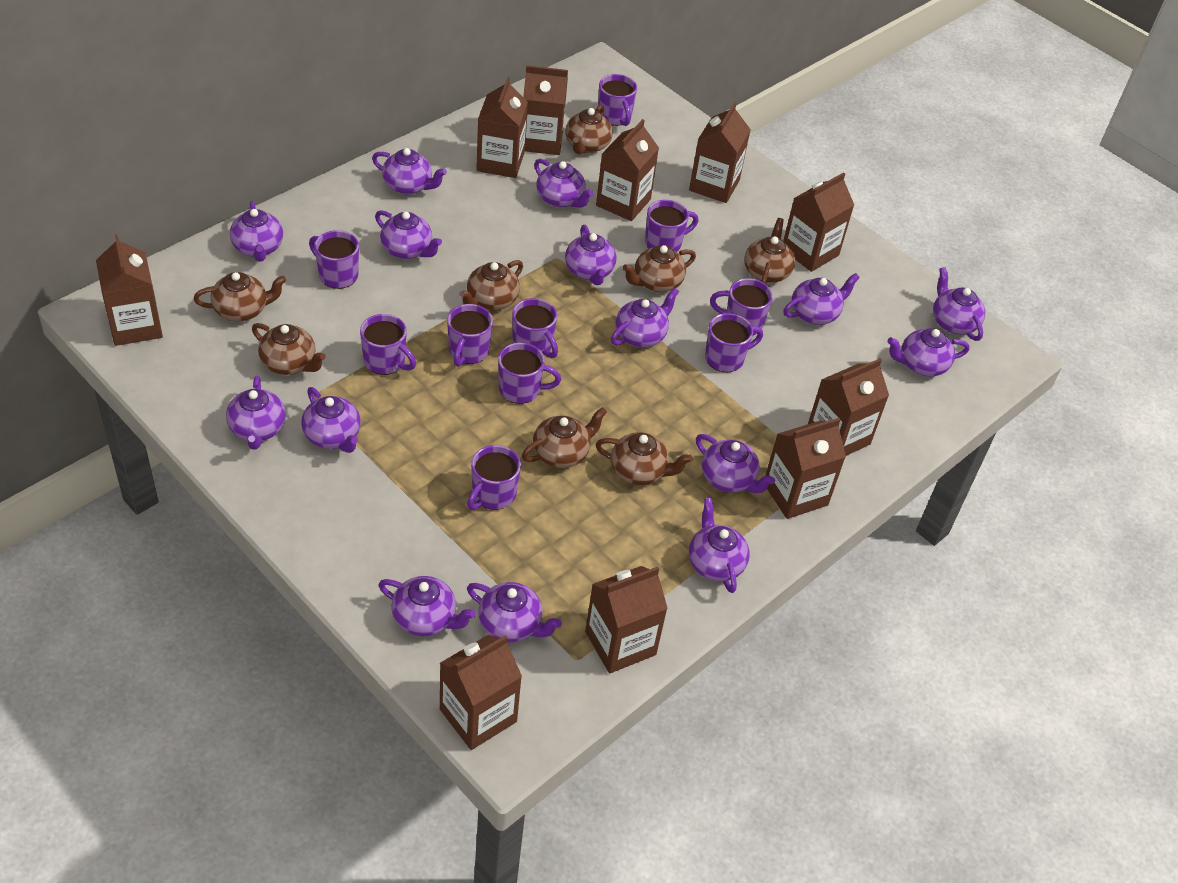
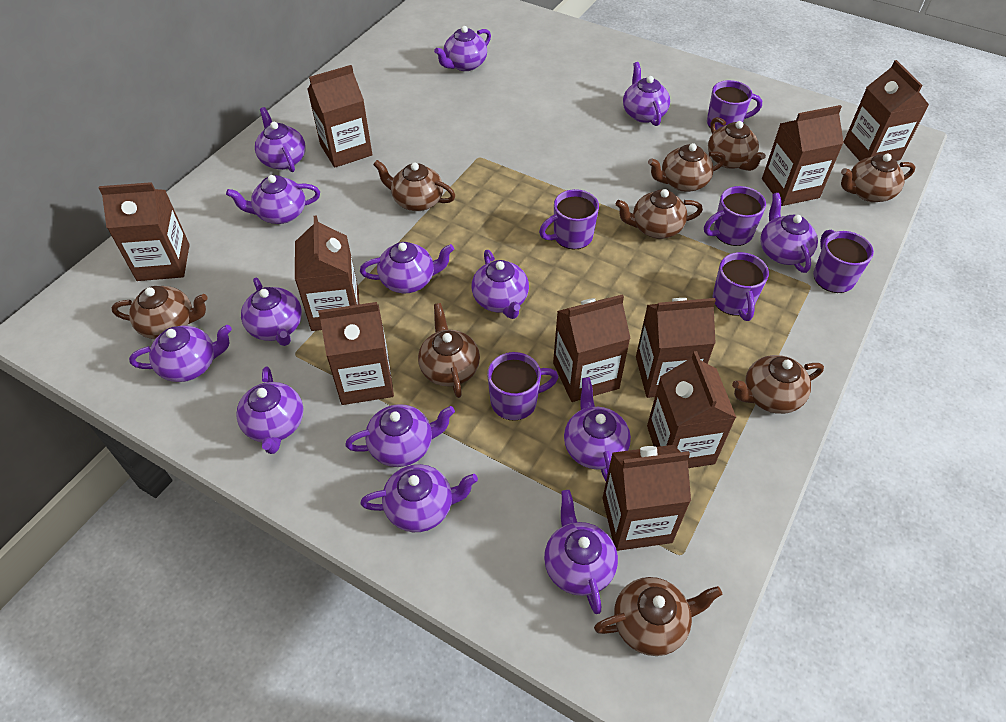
brown teapot: [194,272,286,322] [252,323,326,375] [459,260,523,310] [522,407,607,468] [565,105,613,154] [596,432,693,485] [622,245,696,292] [744,218,795,284] = 8 -> [111,286,208,339] [373,160,455,211] [418,303,480,398] [594,577,722,656] [616,189,703,239] [648,143,726,192] [708,117,766,171] [732,355,824,414] [841,154,915,202] = 9
purple mug: [309,230,359,289] [360,314,416,375] [447,304,493,367] [467,445,521,510] [498,343,561,404] [512,298,558,358] [598,74,637,126] [645,200,699,252] [705,313,763,372] [710,278,773,335] = 10 -> [487,352,558,421] [539,189,599,249] [704,186,766,246] [707,80,762,130] [713,252,769,321] [813,230,874,293] = 6
purple teapot: [226,376,286,450] [230,201,283,262] [301,387,361,453] [372,148,447,195] [375,210,442,259] [379,576,476,636] [467,582,562,642] [534,159,593,208] [565,225,617,285] [611,287,679,347] [689,498,750,593] [696,434,775,493] [783,273,860,325] [887,328,969,376] [933,267,985,341] = 15 -> [129,325,232,382] [226,175,320,224] [236,367,303,454] [241,278,302,346] [255,107,306,172] [345,404,455,467] [360,242,454,293] [360,464,478,532] [434,26,491,71] [471,250,529,319] [544,490,618,614] [564,377,631,481] [623,62,670,126] [760,193,818,273] = 14

